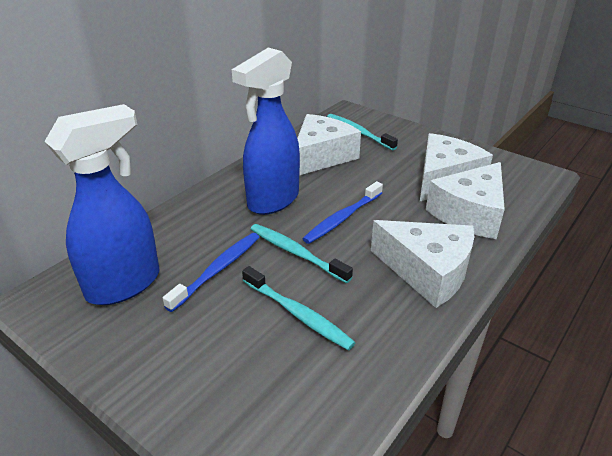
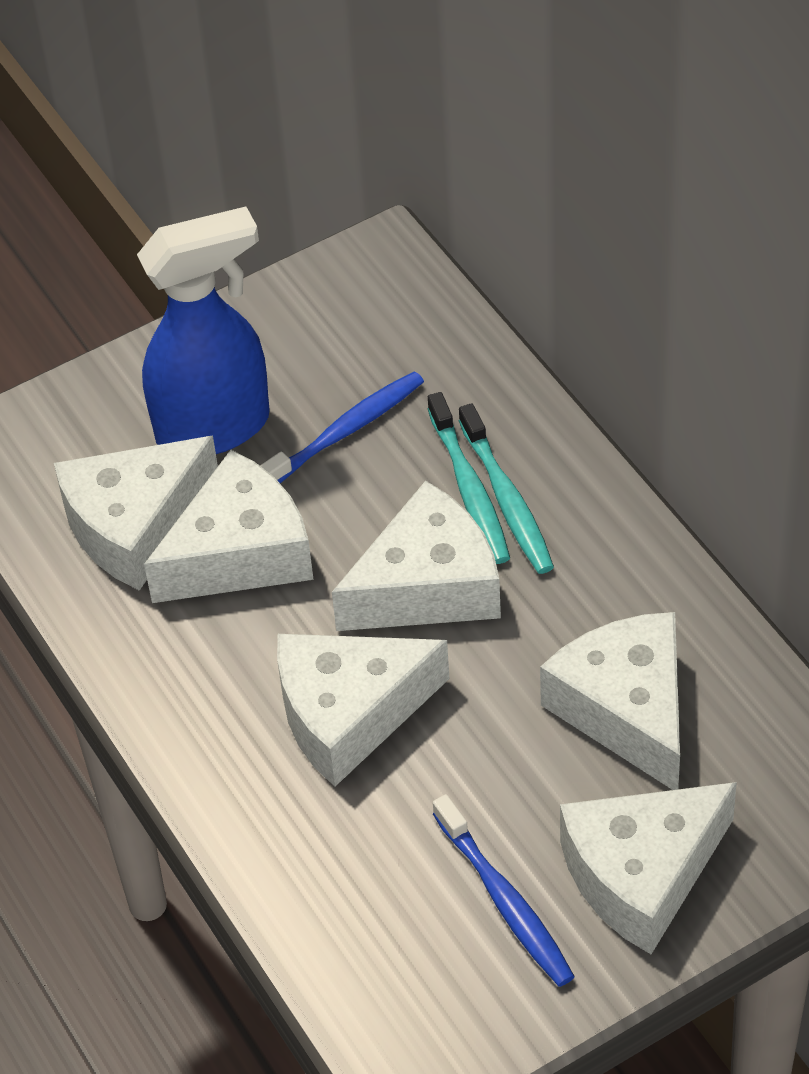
blue spray bottle: [44,104,160,305] [232,48,300,215] = 2 -> [137,207,270,454] = 1
turquoise toothbrush: [242,266,356,351] [251,224,353,283] [327,114,398,151] = 3 -> [428,392,510,564] [459,403,554,574] = 2
white cheese: [297,114,361,175] [371,220,474,308] [420,133,493,201] [426,162,505,239] = 4 -> [54,435,218,591] [144,450,314,603] [277,634,450,787] [332,481,501,631] [540,612,680,790] [560,782,737,954] = 6

